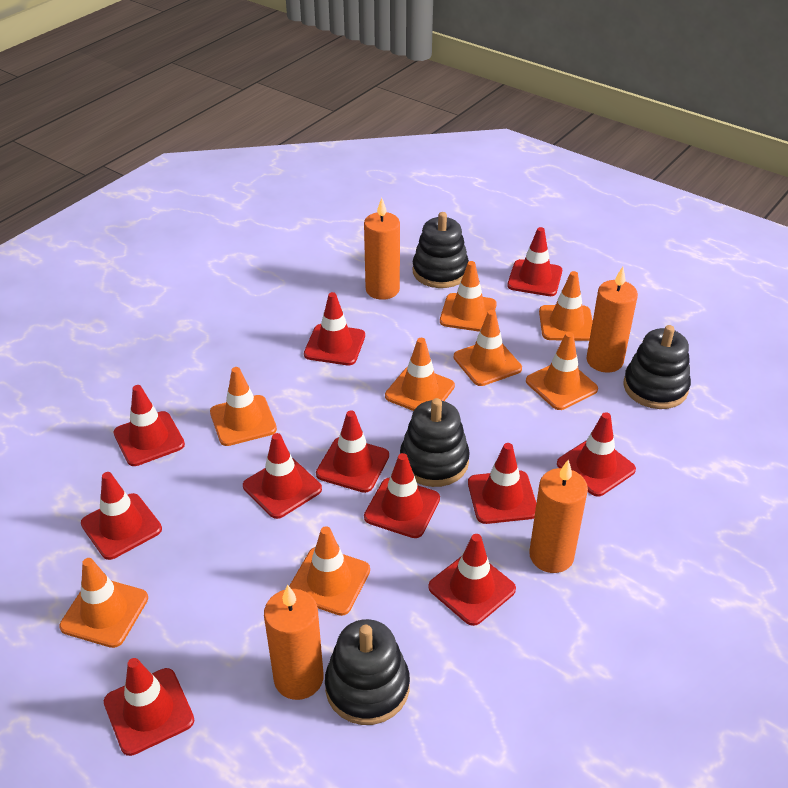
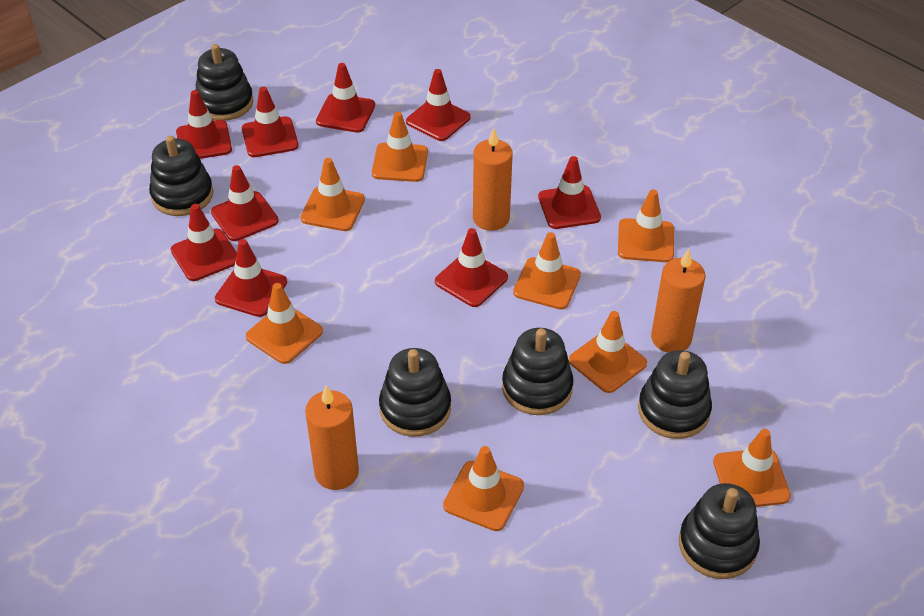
black stacking toy: [325,619,410,725] [400,398,470,487] [412,212,469,288] [623,325,691,409] = 4 -> [149,136,213,216] [196,44,253,121] [379,348,451,437] [502,328,573,415] [638,350,712,439] [679,483,760,579] = 6
orange candle: [264,585,324,700] [364,198,400,300] [529,460,588,573] [586,267,638,373] = 4 -> [305,386,359,490] [473,128,513,231] [651,249,705,353] = 3
red traffic cone: [81,472,162,560] [104,658,194,756] [113,385,185,466] [243,433,322,519] [304,292,365,365] [316,411,389,493] [364,453,440,538] [428,534,516,626] [468,443,536,524] [507,227,562,296] [557,412,636,497] = 11 -> [171,204,237,281] [176,90,232,159] [211,165,279,241] [215,239,287,317] [242,87,299,157] [316,63,375,133] [406,69,471,141] [435,228,508,307] [538,156,601,229] = 9

